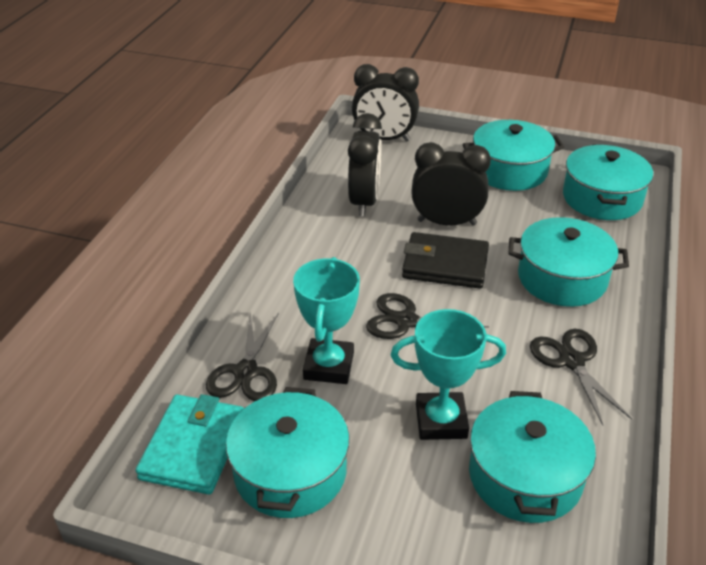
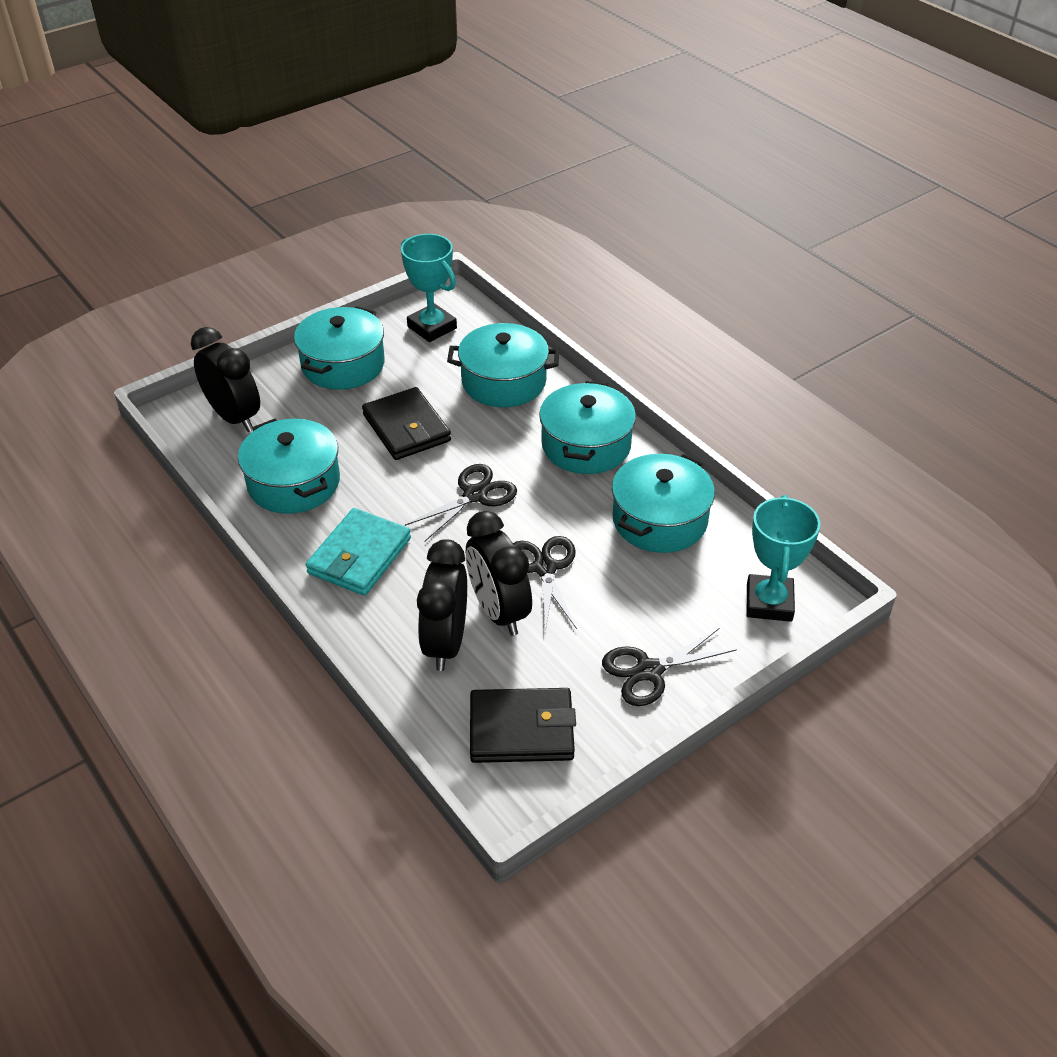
black wallet: [402,232,489,289] = 1 -> [362,387,451,460] [470,688,576,763] = 2

